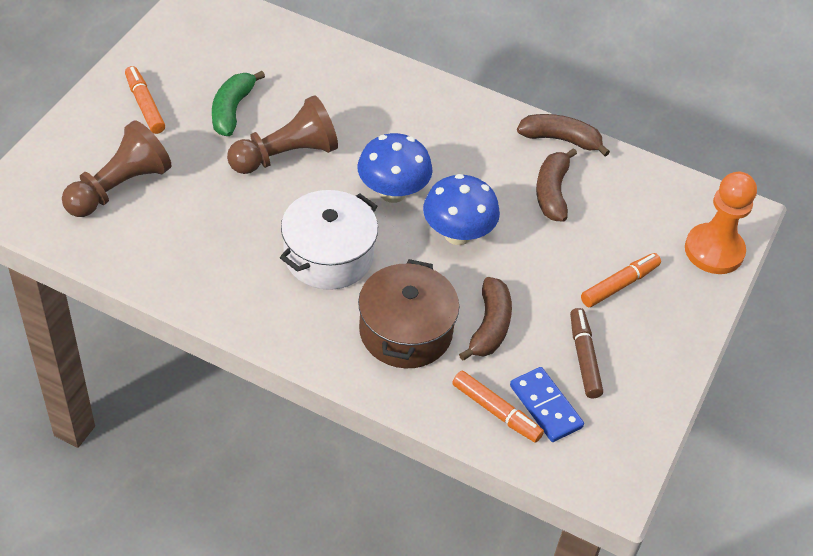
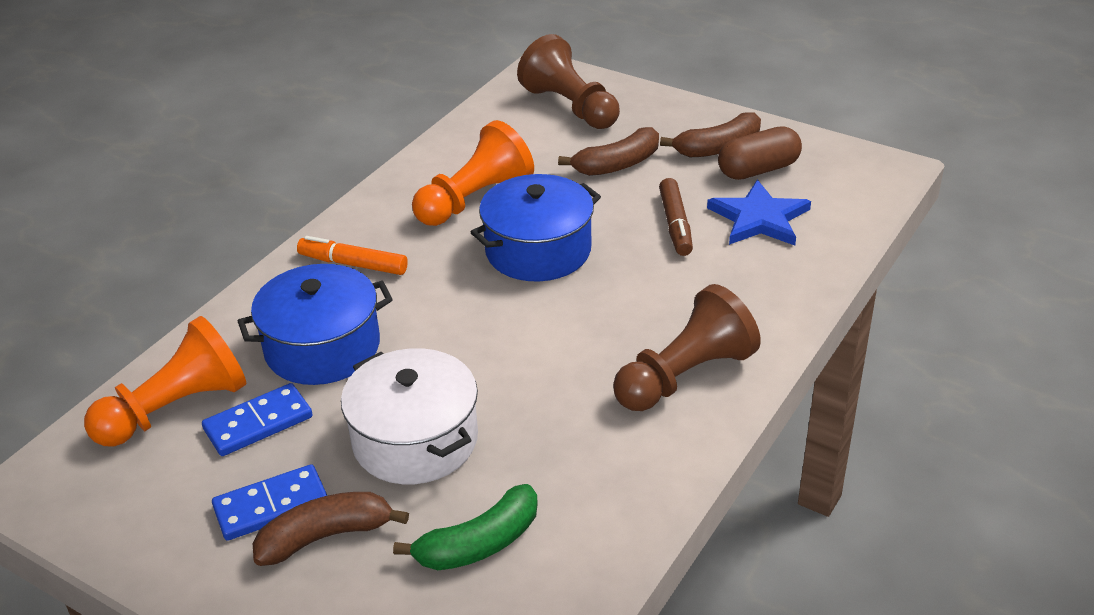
blue domino: [510,367,584,442] = 1 -> [202,383,313,456] [212,464,327,541] = 2
blue mushroom: [357,133,433,203] [423,174,500,245] = 2 -> none = 0
blue pot: none = 0 -> [238,264,393,385] [471,174,601,281] = 2
blue star: none = 0 -> [707,180,811,246] = 1
brown capsule: none = 0 -> [718,126,802,180] = 1
brown pot: [358,259,459,368] = 1 -> none = 0
orange marker: [125,66,165,134] [452,371,544,443] [581,253,661,307] = 3 -> [297,236,408,275] = 1
orange pawn: [685,172,757,274] = 1 -> [84,316,246,447] [412,120,534,226] = 2

